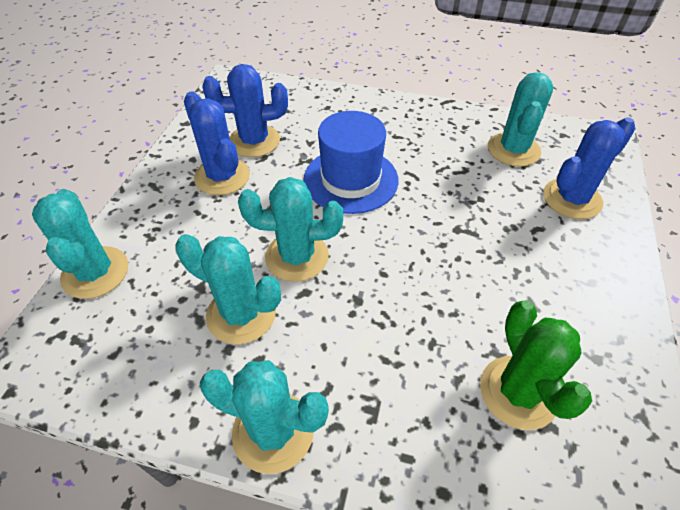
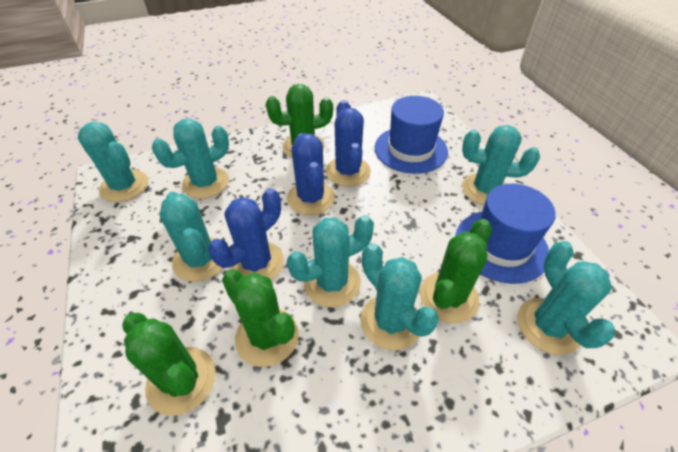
blue hat: [303,111,399,214] = 1 -> [375,96,448,174] [455,184,556,284] = 2
green cactus: [480,300,592,430] = 1 -> [122,313,216,416] [222,269,299,367] [266,84,333,158] [420,219,492,323] = 4
turquoise cactus: [32,189,128,299] [175,234,281,344] [200,360,329,474] [238,177,343,282] [488,72,553,167] = 5 -> [78,122,148,202] [152,119,229,199] [160,192,223,282] [287,215,374,307] [360,243,439,350] [462,125,540,205] [517,241,615,355] = 7

